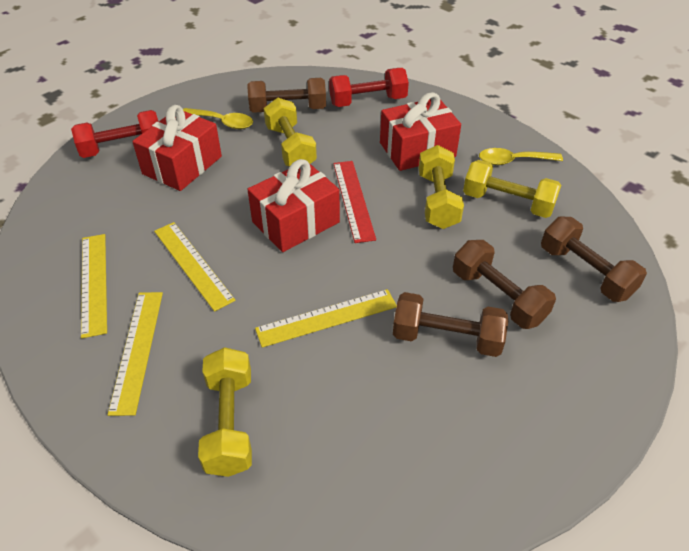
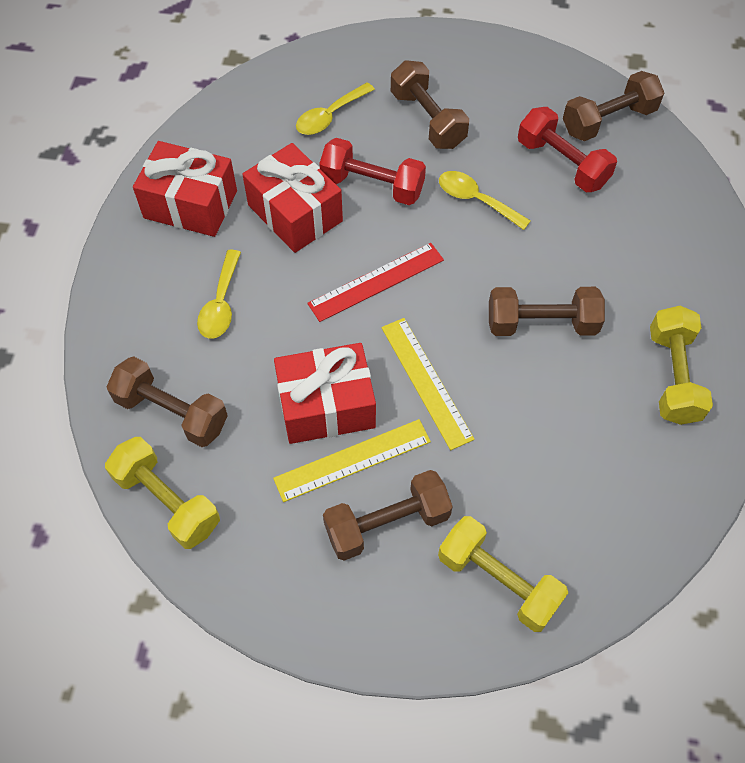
brown dumbbell: [247,78,326,113] [393,292,508,357] [453,240,556,329] [541,217,647,302] = 4 -> [107,356,228,447] [323,470,453,561] [391,60,469,149] [489,287,605,336] [563,71,664,141] = 5
yellow dumbbell: [198,347,252,477] [264,98,317,166] [419,145,464,229] [463,160,561,218] = 4 -> [105,437,220,549] [438,516,568,632] [650,306,713,425] = 3
yellow ruler: [81,234,107,338] [108,292,163,416] [154,222,236,312] [255,289,397,348] = 4 -> [273,419,431,502] [381,318,475,450] = 2
yellow spoon: [183,108,253,129] [479,148,563,165] = 2 -> [197,250,241,339] [296,83,375,135] [439,171,531,230] = 3

